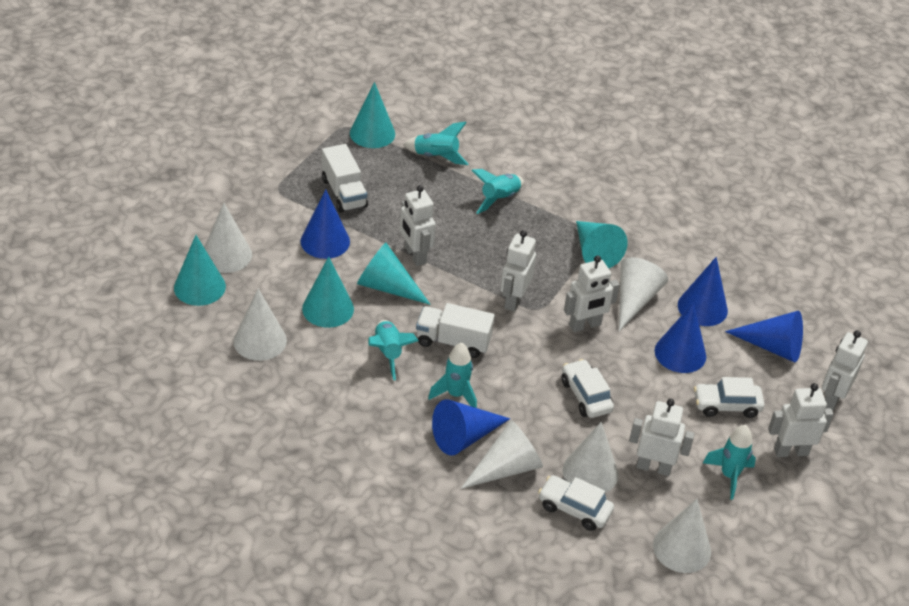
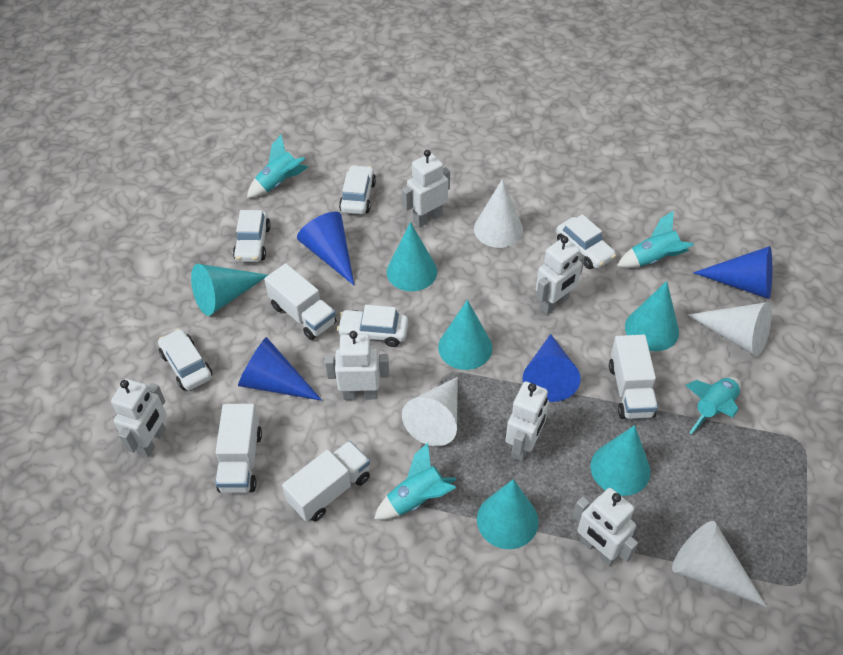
blue cone: [300,189,350,259] [432,399,510,456] [655,302,706,373] [678,257,728,326] [725,311,803,363] = 5 -> [238,337,322,401] [297,212,354,285] [522,334,581,402] [693,246,772,299] = 4
turquoise cone: [174,235,226,306] [302,256,354,328] [350,82,395,148] [357,243,430,305] [576,221,627,268] = 5 -> [191,264,268,316] [387,222,437,291] [438,300,492,370] [477,479,539,549] [591,425,651,496] [625,281,679,351] = 6
turquoise rocket: [368,320,419,380] [403,121,468,165] [428,342,477,408] [471,169,524,214] [703,425,756,500] = 5 -> [247,135,308,198] [374,442,457,520] [617,210,694,268] [685,377,741,434] = 4
white car: [538,475,614,531] [561,359,614,418] [694,377,765,418] = 3 -> [158,328,213,390] [233,210,271,262] [337,305,408,347] [339,165,376,214] [556,214,616,269] = 5
white cone: [204,203,252,273] [233,288,287,361] [461,420,543,489] [563,422,618,493] [619,257,668,331] [653,499,711,573] = 6 -> [402,377,458,446] [474,179,523,248] [672,521,767,607] [688,302,772,357] = 4
white truck: [322,144,368,213] [416,303,495,358] = 2 -> [215,404,262,493] [264,263,336,340] [282,441,370,522] [609,335,658,419] = 4

